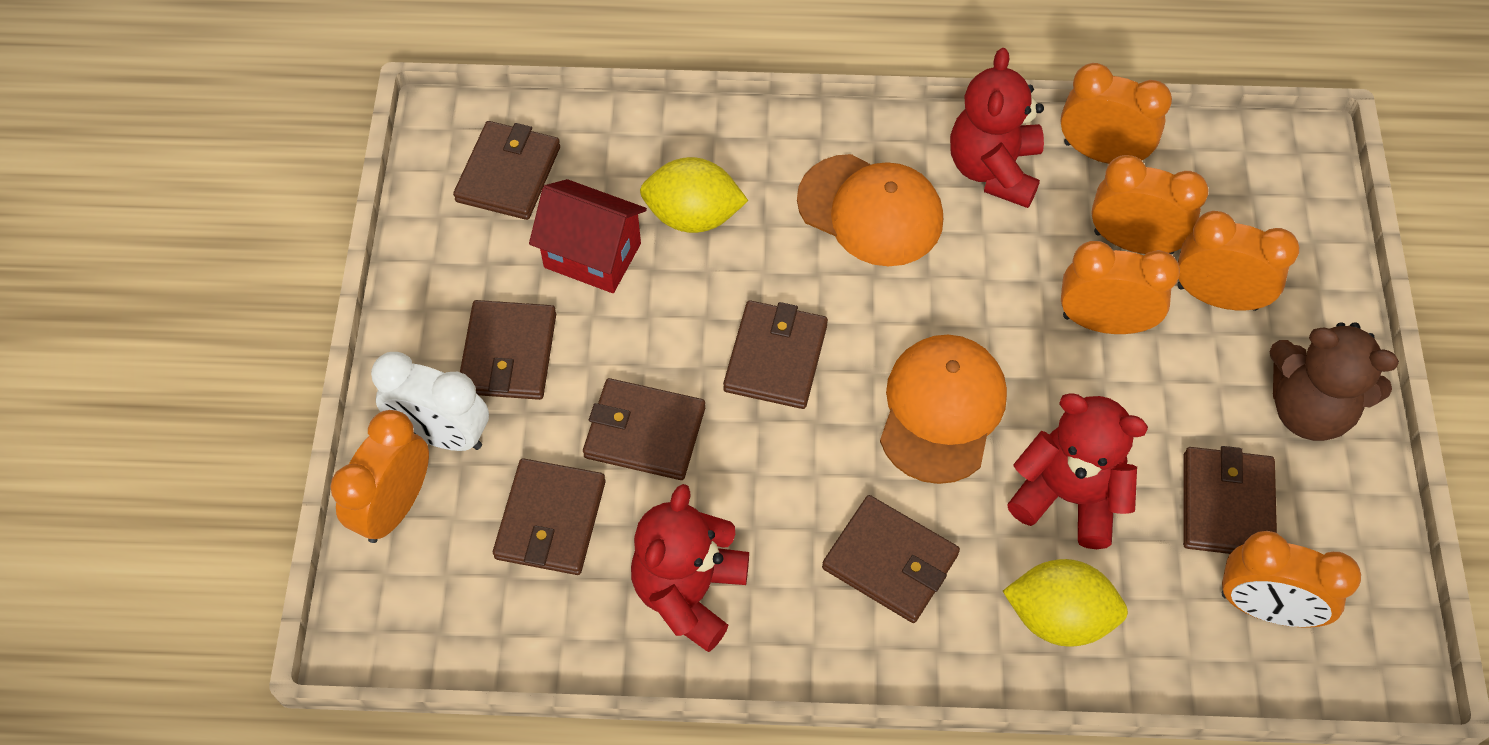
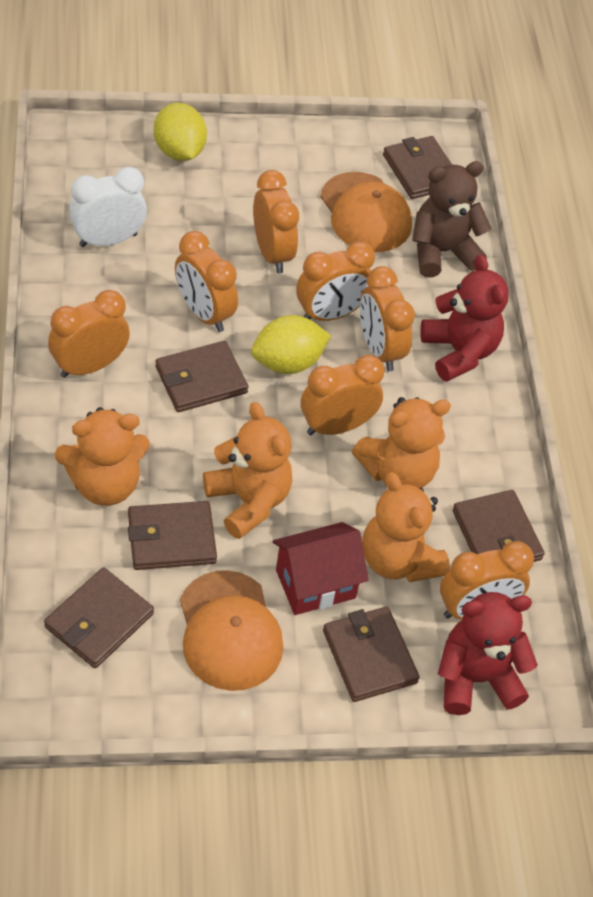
brown wallet: [453,121,560,220] [460,300,556,400] [493,458,606,575] [583,378,705,480] [723,300,828,409] [822,495,960,623] [1183,446,1277,554] = 7 -> [44,567,154,668] [128,501,217,570] [155,341,248,412] [323,607,420,702] [383,136,452,199] [452,490,545,562] = 6
orange clock: [330,410,429,543] [1060,63,1172,164] [1061,241,1180,334] [1091,155,1208,255] [1177,211,1299,311] [1222,531,1361,628] = 6 -> [48,290,130,378] [175,231,238,332] [253,170,299,273] [296,241,375,321] [301,355,384,435] [360,266,415,371] [440,541,534,620] = 7
orange teddy bear: none = 0 -> [55,407,150,506] [203,402,292,539] [352,397,451,488] [362,472,450,582] = 4
red teddy bear: [631,484,749,652] [950,48,1044,208] [1007,393,1148,549] = 3 -> [420,254,509,381] [438,592,538,715] = 2

